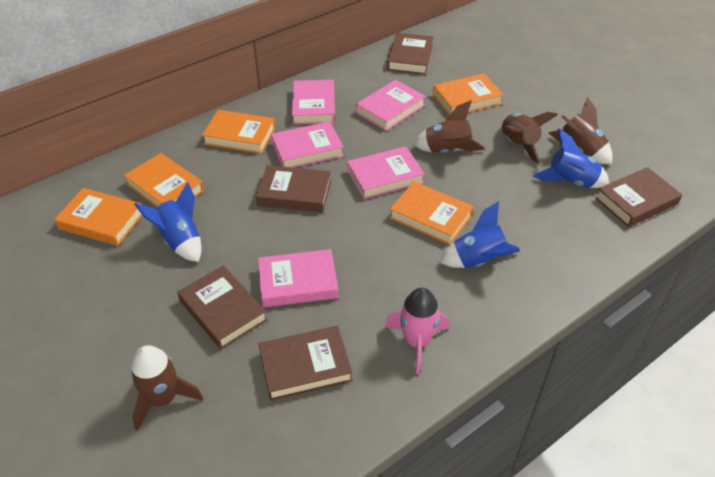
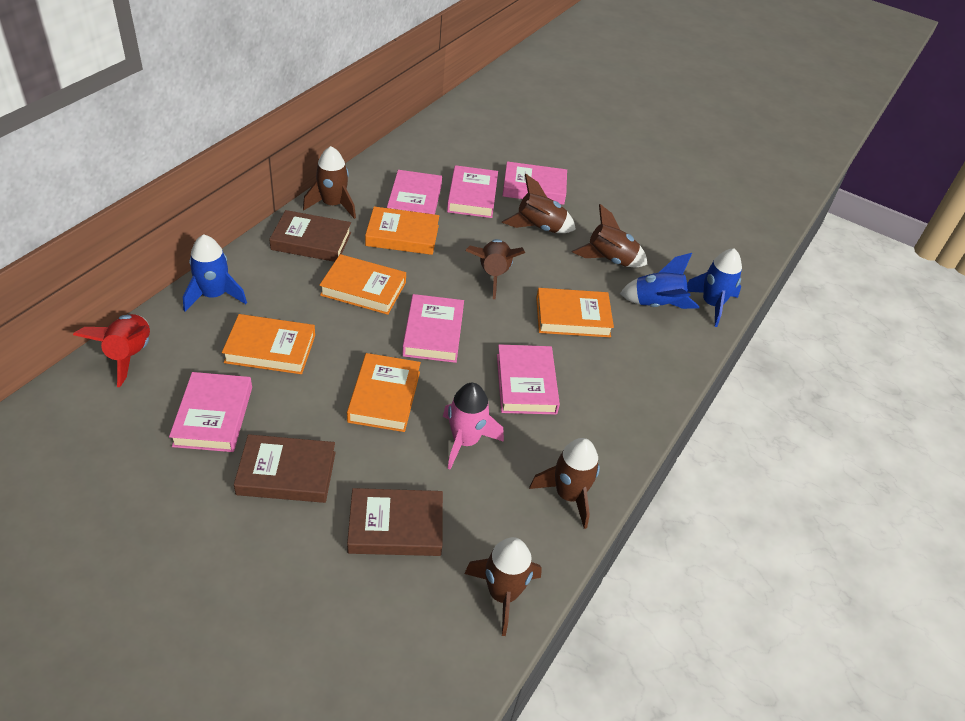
brown book: [177,266,267,349] [256,165,331,212] [258,326,353,401] [387,33,433,75] [595,167,682,227] = 5 -> [234,434,336,503] [269,210,351,262] [347,488,443,556] = 3
brown rocket: [130,345,203,431] [413,100,485,153] [501,112,558,164] [549,97,612,164] = 4 -> [303,146,356,219] [464,537,542,636] [465,239,525,299] [502,174,576,233] [529,438,600,529] [572,204,648,267] = 6
pink book: [258,249,339,307] [271,121,344,168] [292,80,335,125] [347,146,425,199] [356,80,426,131] = 5 -> [169,372,252,452] [387,170,442,215] [402,294,464,363] [447,165,498,218] [497,344,560,414] [502,161,567,205] = 6
red rocket: none = 0 -> [73,314,150,387] = 1

